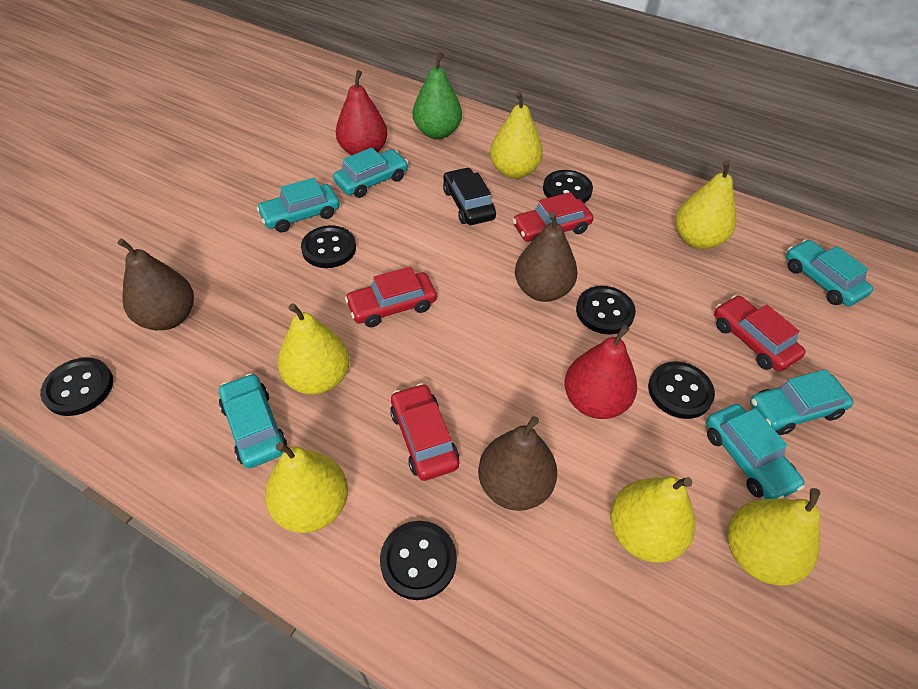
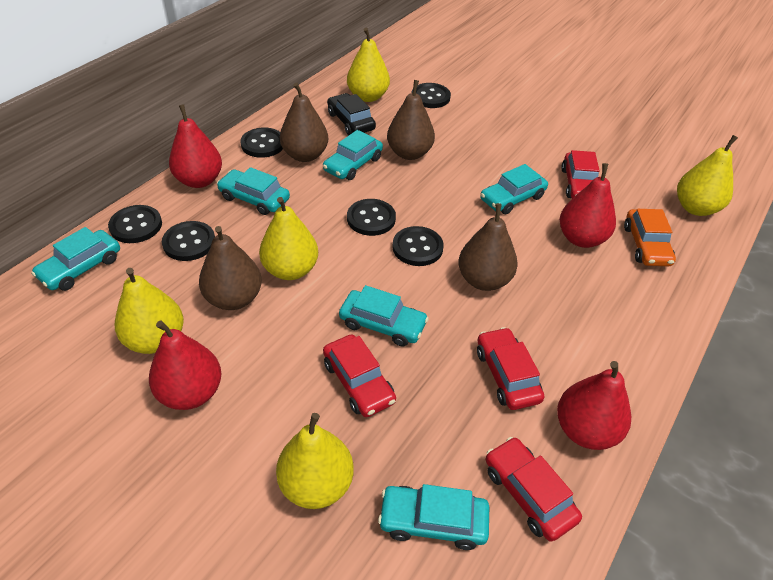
brown pear: [117,239,194,330] [478,416,557,511] [515,212,578,302] = 3 -> [199,226,262,310] [280,83,328,162] [387,80,435,160] [458,203,518,291] = 4
green pear: [413,52,462,139] = 1 -> none = 0
orange car: none = 0 -> [624,209,676,266] = 1
red pear: [336,70,388,155] [564,325,637,419] = 2 -> [149,321,221,410] [169,104,222,188] [557,361,631,450] [560,163,616,248] = 4
yellow pear: [265,442,348,533] [278,303,350,395] [490,92,543,179] [610,476,695,562] [675,160,736,249] [728,488,820,585] = 6 -> [115,268,184,354] [259,197,318,280] [276,413,354,509] [347,28,390,102] [677,135,738,216] = 5

